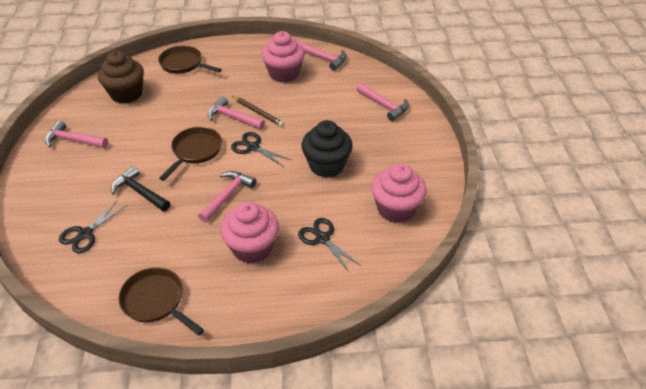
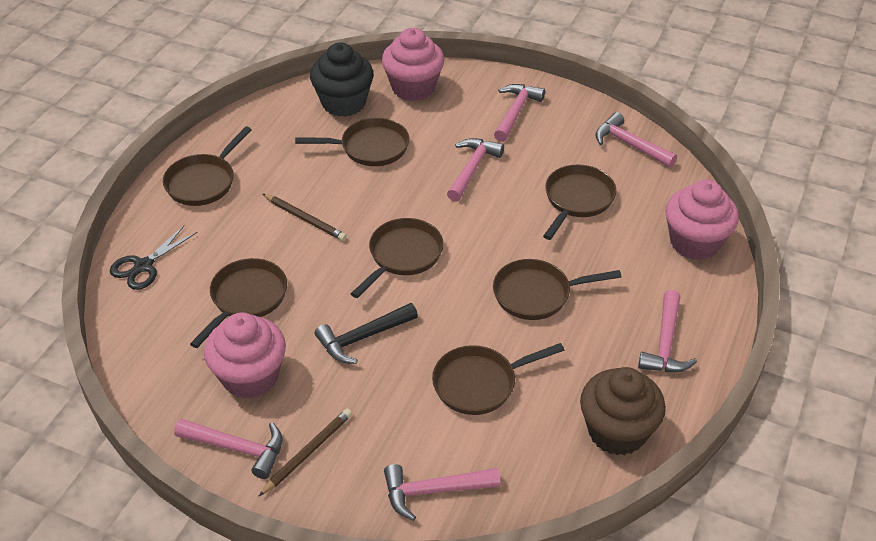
black scissors: [59,200,127,253] [231,132,291,167] [298,218,360,273] = 3 -> [110,225,198,290] = 1
brown pan: [119,267,204,336] [158,46,222,74] [159,127,222,181] = 3 -> [163,127,252,206] [190,258,287,348] [295,118,409,166] [351,218,444,298] [432,343,564,415] [493,259,621,320] [543,165,616,240] = 7
brown pencil: [232,96,284,127] = 1 -> [259,409,352,496] [263,194,347,241] = 2
pink hammer: [45,120,108,148] [198,171,256,223] [208,96,265,130] [298,42,347,71] [356,83,409,121] = 5 -> [174,419,283,479] [384,464,501,521] [447,138,504,202] [494,84,545,142] [595,112,677,167] [638,290,697,372] = 6

